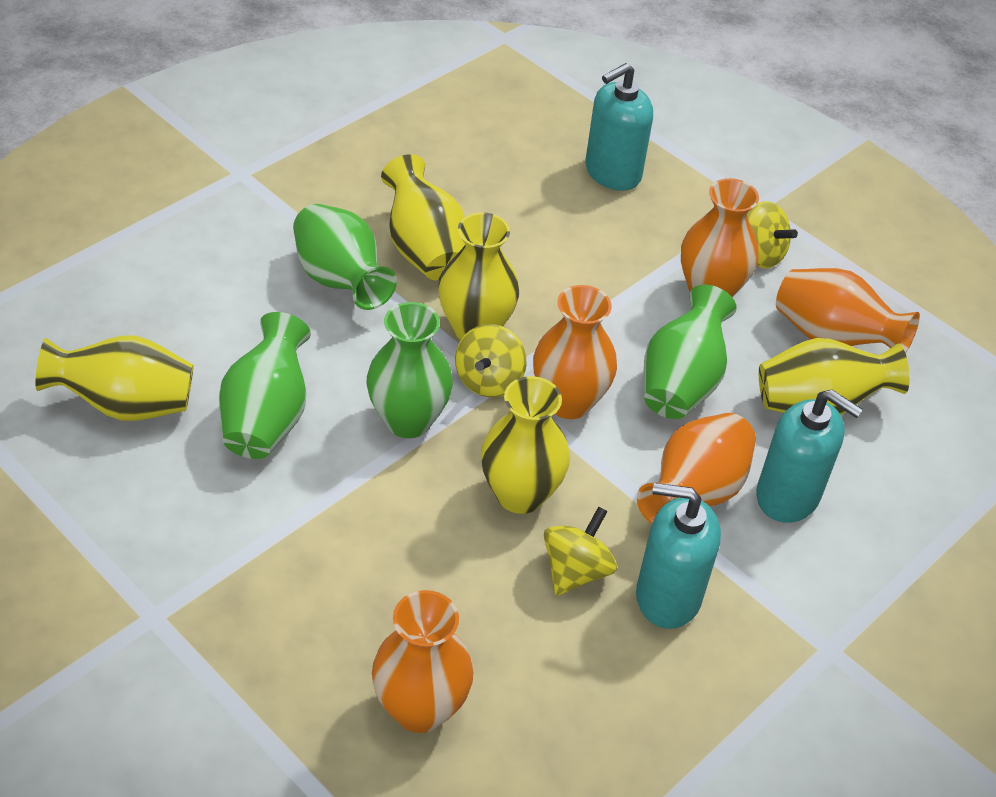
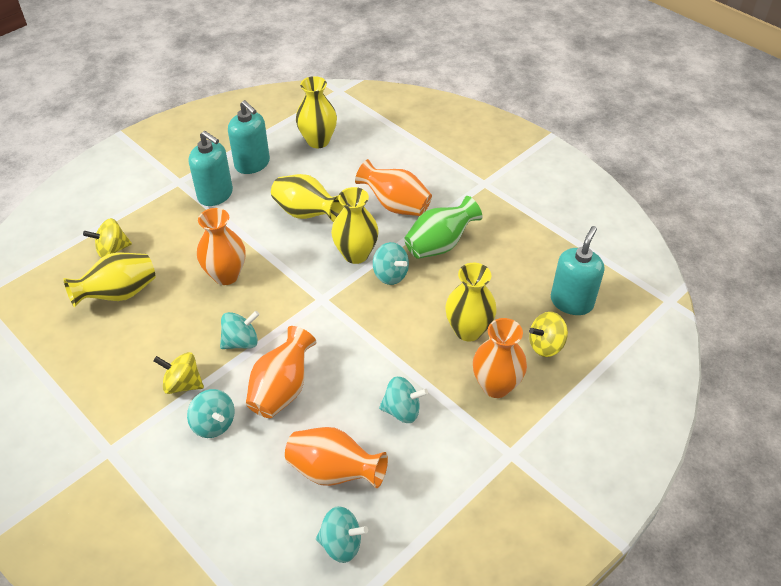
green vase: [219,312,311,459] [293,204,397,310] [366,302,453,438] [644,285,737,419] = 4 -> [404,196,482,259] = 1
turquoise spinning top: none = 0 -> [187,389,235,438] [220,311,260,349] [316,506,368,563] [373,242,409,285] [379,376,428,423] = 5

